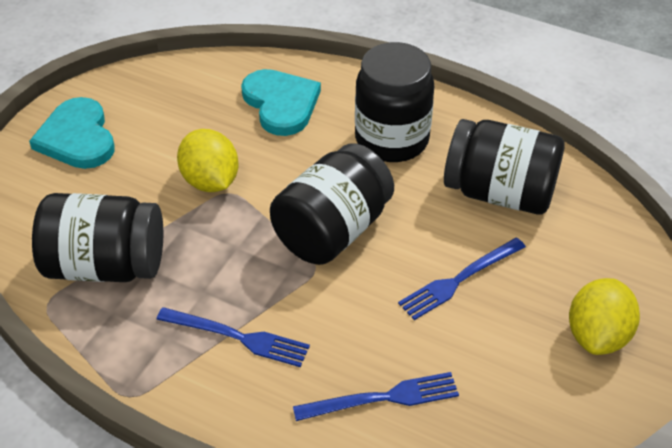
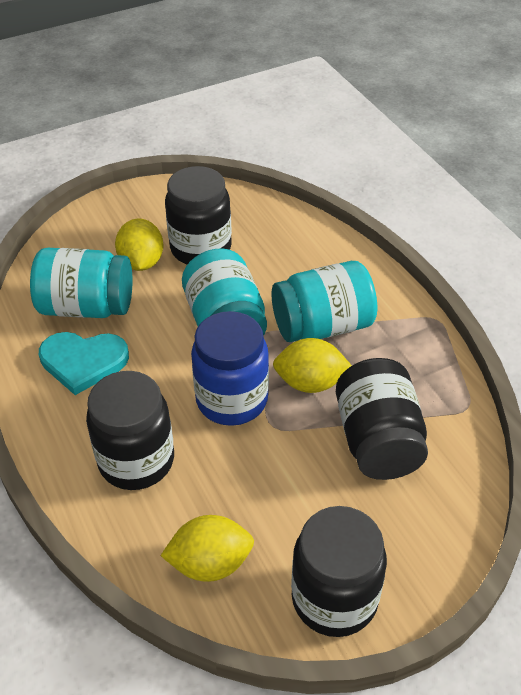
blue fork: [156,307,310,367] [293,372,459,421] [398,238,526,320] = 3 -> none = 0
blue jar: none = 0 -> [191,311,269,426] = 1
turquoise heart: [29,97,114,169] [241,69,321,136] = 2 -> [39,332,129,395] = 1
turquoise jar: none = 0 -> [30,248,132,318] [182,248,267,336] [272,261,377,342] = 3
yellow lemon: [177,129,239,192] [569,278,640,355] = 2 -> [115,219,164,271] [161,515,254,582] [273,338,352,393] = 3

